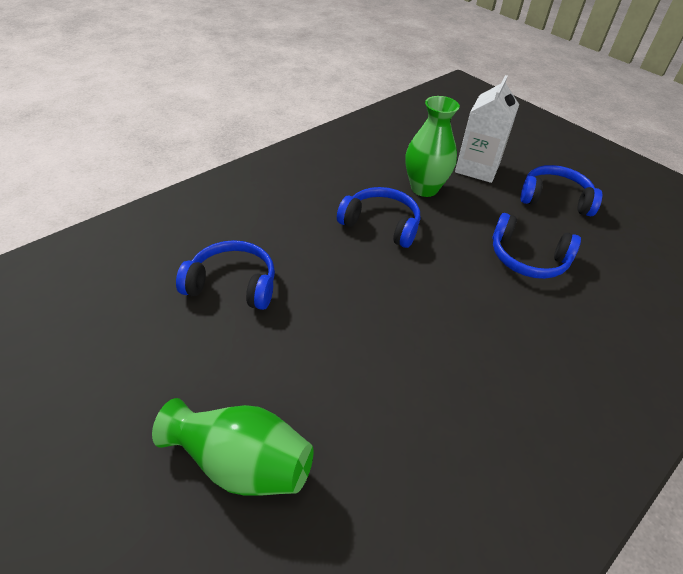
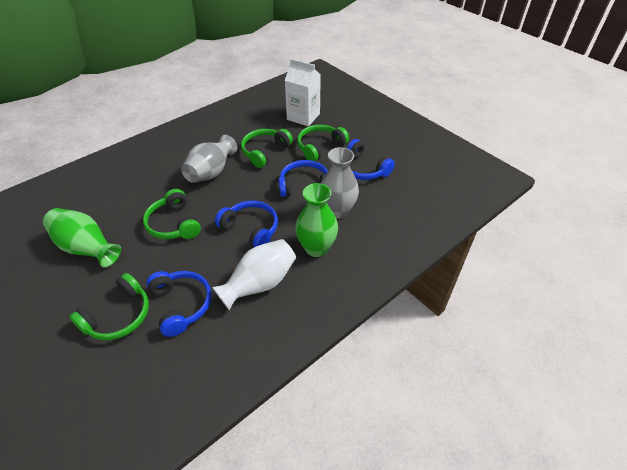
green headphones: none = 0 -> [70,273,149,340] [143,189,201,239] [241,129,293,168] [297,125,349,162] = 4
grey vase: none = 0 -> [181,135,237,183] [321,147,359,219] = 2
white vase: none = 0 -> [212,239,296,310] = 1

